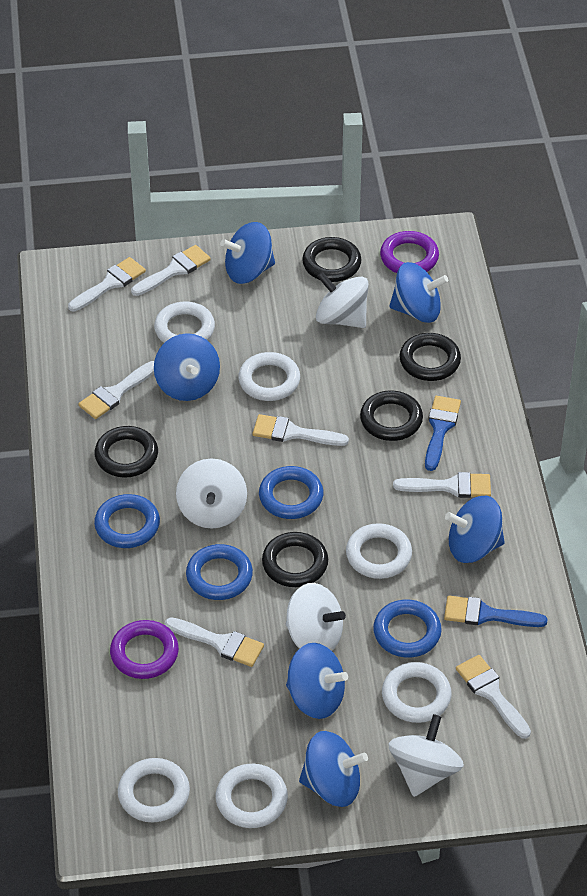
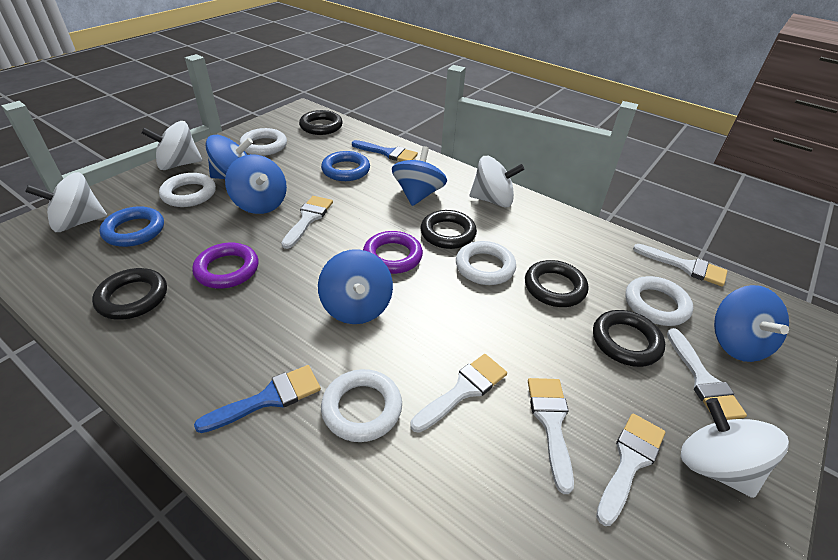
blue ring: [94,494,160,548] [186,544,253,600] [259,466,324,519] [373,599,442,658] = 4 -> [99,206,164,247] [321,151,370,181] = 2
blue spinning top: [154,333,220,401] [220,222,275,284] [286,643,348,719] [299,731,368,807] [389,262,448,323] [445,496,505,563] = 6 -> [205,135,253,179] [225,154,287,214] [318,249,393,324] [392,146,447,206] [714,285,789,362] = 5
white brush: [68,257,146,312] [78,361,154,419] [131,245,211,296] [165,617,264,667] [253,414,349,446] [393,472,491,498] [456,655,531,739] = 7 -> [282,196,333,249] [410,354,507,433] [528,378,574,494] [596,413,665,526] [633,244,727,287] [667,328,747,420] = 6
white ring: [118,758,190,822] [154,302,215,343] [216,764,288,828] [238,352,300,401] [346,523,412,579] [382,662,451,723] = 6 -> [159,173,216,207] [240,128,287,156] [321,369,402,442] [456,241,516,285] [625,276,693,326] = 5

